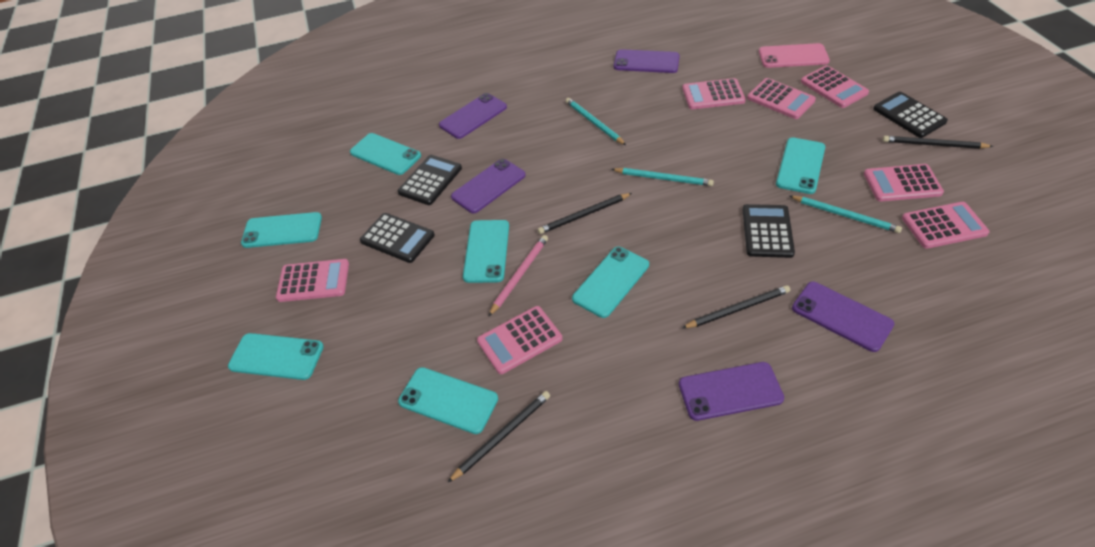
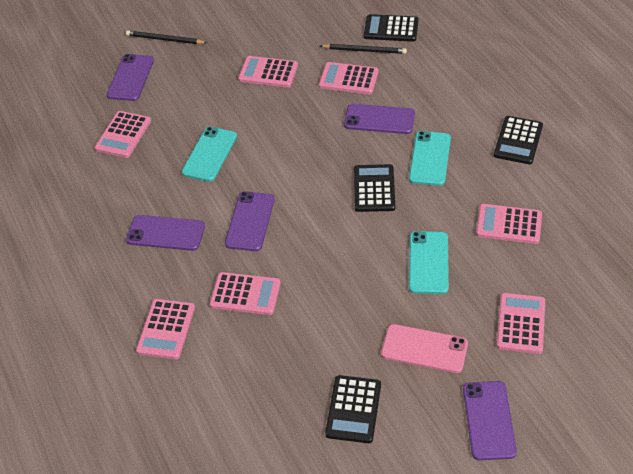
black pencil: [447,391,550,483] [538,193,632,234] [682,285,790,328] [883,136,994,149] = 4 -> [126,30,207,44] [320,44,407,54] = 2
pink pencil: [488,235,548,317] = 1 -> none = 0
turquoise pencil: [566,98,626,145] [611,168,714,186] [790,196,902,233] = 3 -> none = 0
turquoise phone: [228,333,324,380] [241,212,322,248] [350,133,421,175] [398,367,498,434] [463,220,509,283] [572,247,649,318] [776,137,825,194] = 7 -> [182,127,237,182] [409,131,451,186] [409,231,449,294] = 3

